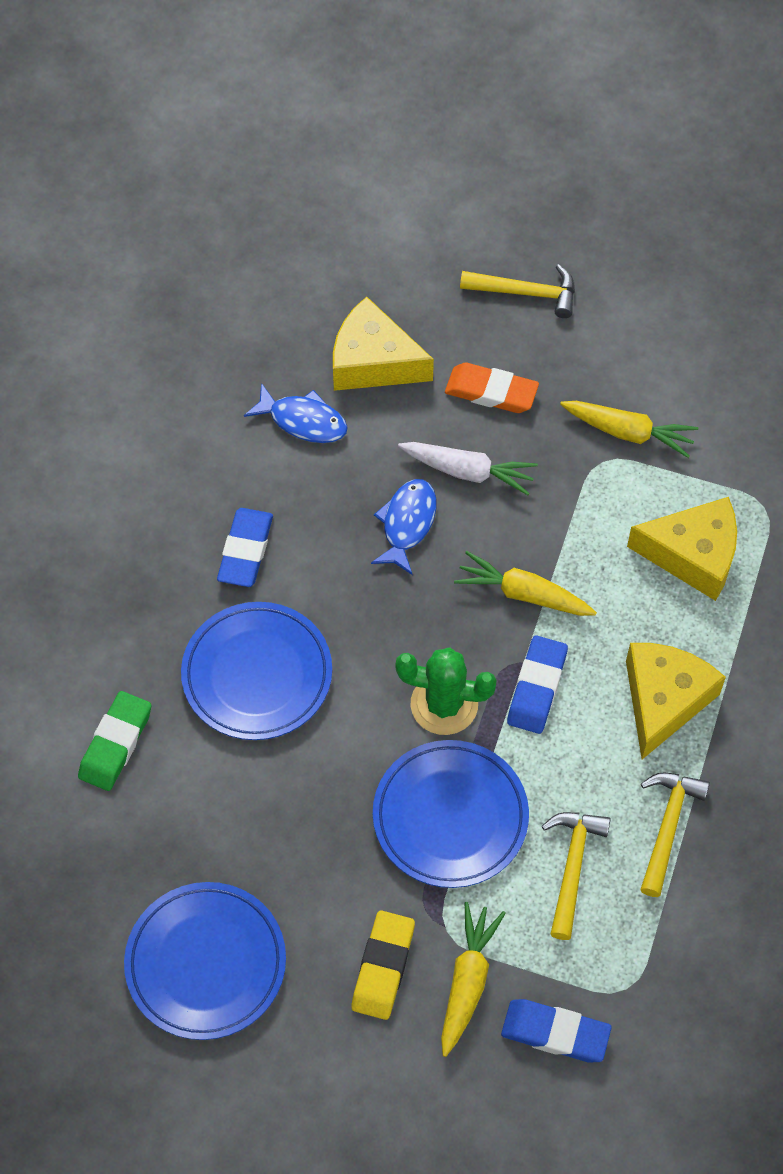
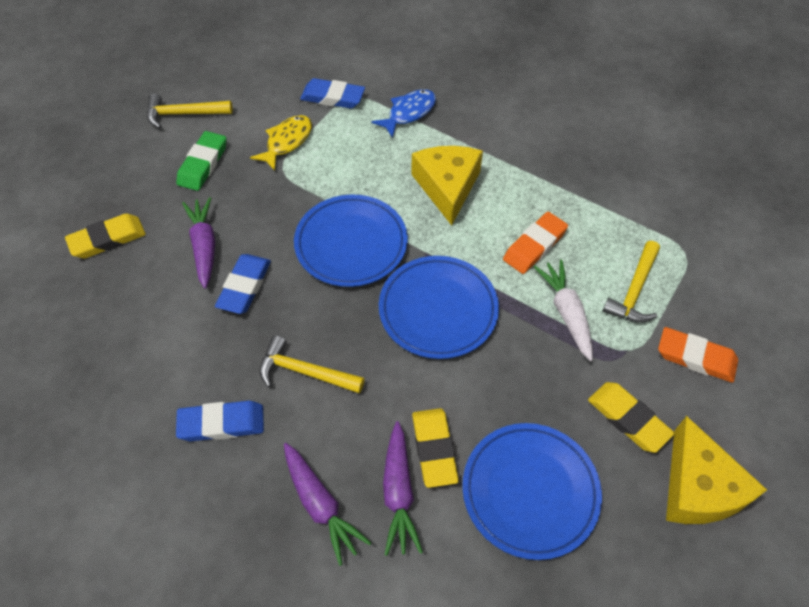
blue fish: [244,383,348,443] [371,479,436,575] = 2 -> [371,89,436,138] = 1
green cactus: [395,647,497,735] = 1 -> none = 0
orange eraser: [445,363,539,413] = 1 -> [503,212,568,274] [658,327,738,383] = 2
purple carrot: none = 0 -> [182,197,215,289] [284,443,371,566] [383,421,423,556] = 3
yellow carrot: [441,902,506,1057] [454,551,597,616] [560,401,698,458] = 3 -> none = 0
yellow cheese: [333,297,434,391] [626,643,726,759] [627,497,737,601] = 3 -> [411,146,483,226] [666,416,767,524] = 2
yellow eraser: [351,910,415,1020] = 1 -> [65,214,146,258] [412,408,459,488] [588,382,675,453] = 3
yellow fish: none = 0 -> [250,115,312,171] = 1

